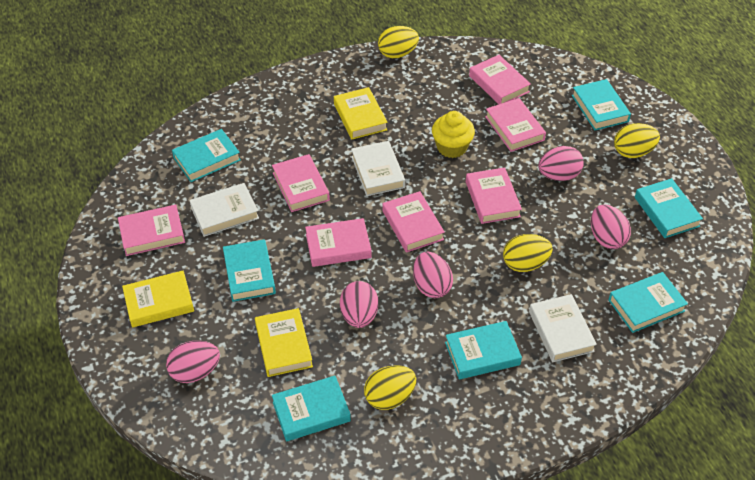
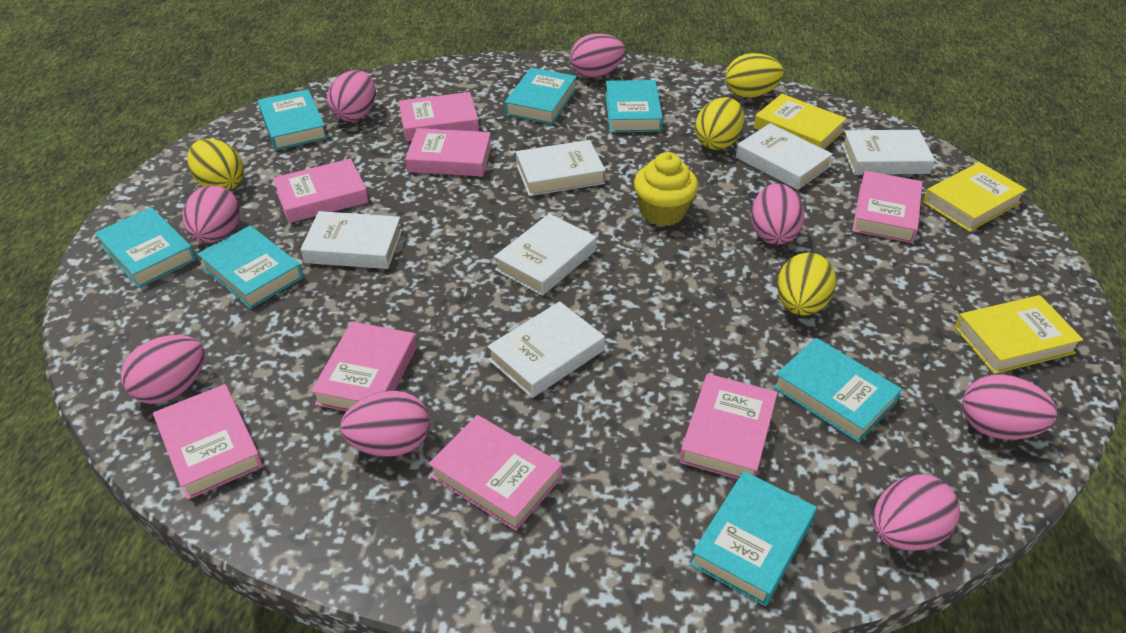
pink book: [118,205,185,256] [272,154,330,212] [305,218,371,267] [383,191,445,253] [466,167,522,224] [469,55,531,104] [485,98,546,152] = 7 -> [153,384,263,500] [273,159,369,223] [311,322,417,412] [399,92,479,142] [405,128,492,177] [428,415,562,531] [680,374,778,479] [852,171,923,243] = 8
pink egg: [166,341,220,383] [340,281,378,328] [413,252,453,298] [538,146,584,181] [591,205,631,249] = 5 -> [121,335,205,404] [183,185,240,243] [327,70,376,122] [340,391,430,457] [570,33,625,78] [751,183,805,245] [873,474,960,551] [962,374,1057,440] = 8
white book: [190,183,259,237] [351,141,405,196] [529,294,597,362] = 3 -> [301,211,402,269] [487,301,605,398] [494,213,596,296] [516,140,606,196] [736,123,833,190] [841,130,935,175] = 6

